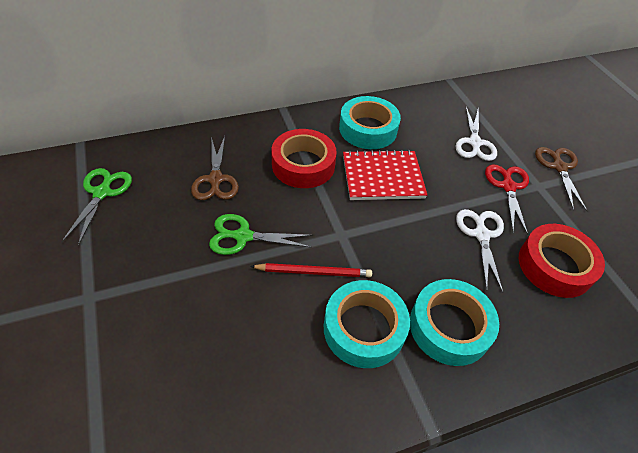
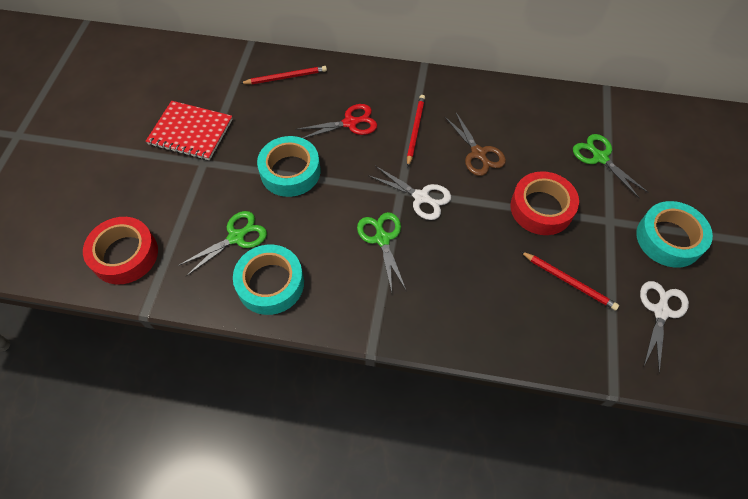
brown scissors: [191,136,239,200] [535,147,587,211] = 2 -> [444,111,506,176] = 1
green scissors: [62,168,132,246] [209,214,313,255] = 2 -> [178,211,267,276] [357,212,406,292] [573,134,649,198] = 3
red pencil: [250,263,372,277] = 1 -> [240,66,327,84] [407,95,425,167] [520,251,619,311] = 3

